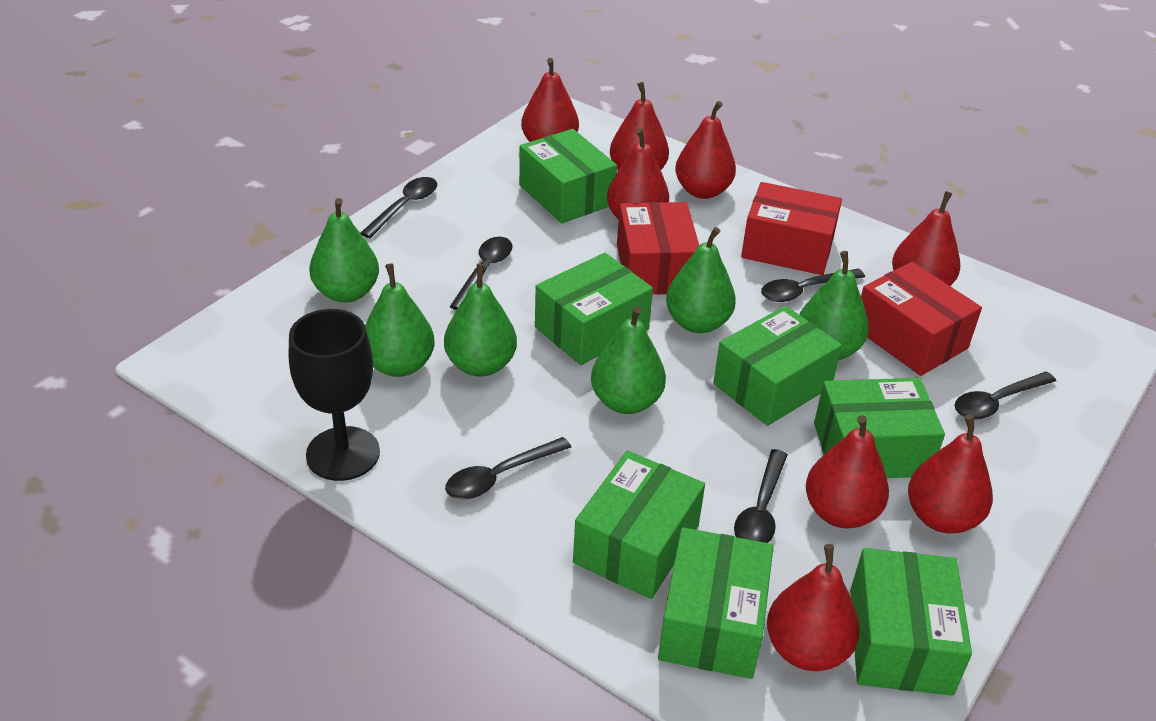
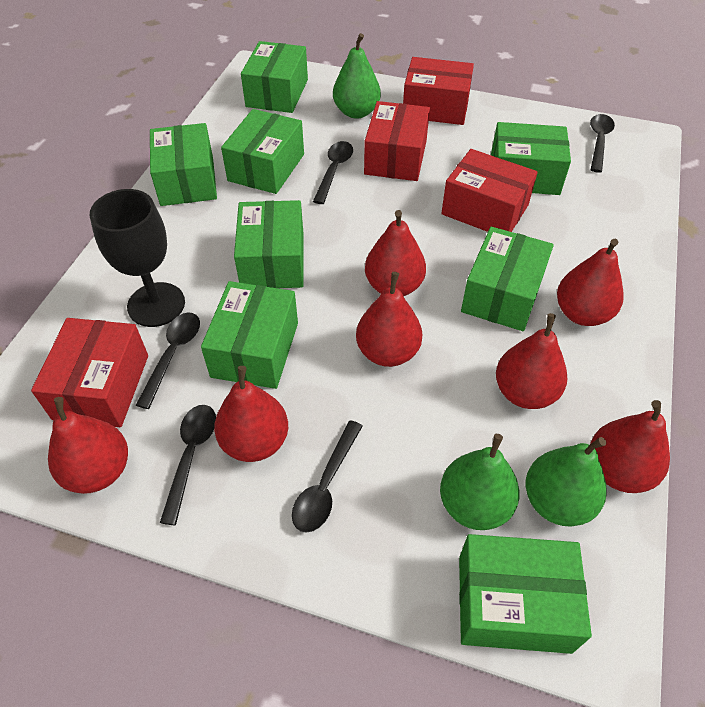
black spoon: [361,177,437,238] [445,437,571,499] [450,237,513,310] [734,449,788,543] [761,269,865,302] [955,372,1056,420] = 6 -> [136,313,200,409] [160,405,216,525] [292,420,363,533] [313,141,353,204] [590,114,615,173] = 5
green box: [519,129,617,223] [535,253,653,365] [573,451,705,599] [658,527,774,679] [713,306,842,426] [814,378,945,478] [850,548,972,696] = 7 -> [150,123,217,206] [201,281,298,389] [221,109,304,194] [234,200,304,288] [241,41,308,113] [459,534,592,654] [461,227,554,331] [491,122,571,195] = 8
green pear: [309,198,379,303] [365,263,435,377] [444,264,517,377] [591,306,666,414] [666,227,736,333] [799,251,869,360] = 6 -> [333,33,381,119] [440,434,520,530] [526,437,607,526] = 3
red box: [617,202,699,294] [741,182,842,275] [861,262,982,376] = 3 -> [31,318,148,427] [364,101,430,181] [403,57,474,125] [441,149,538,232] = 4
red pear: [521,58,579,142] [607,128,669,220] [610,82,669,170] [675,101,736,199] [767,544,860,671] [806,415,889,528] [892,191,960,286] [908,415,993,533] = 8 -> [48,397,128,494] [214,366,288,462] [356,272,422,367] [365,210,426,296] [496,313,567,409] [557,239,624,326] [590,400,670,493] = 7

